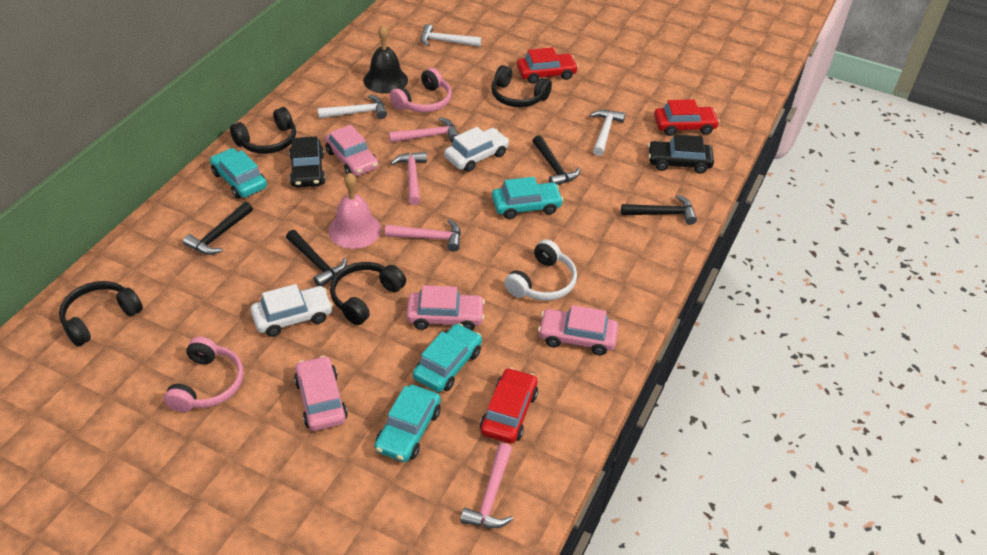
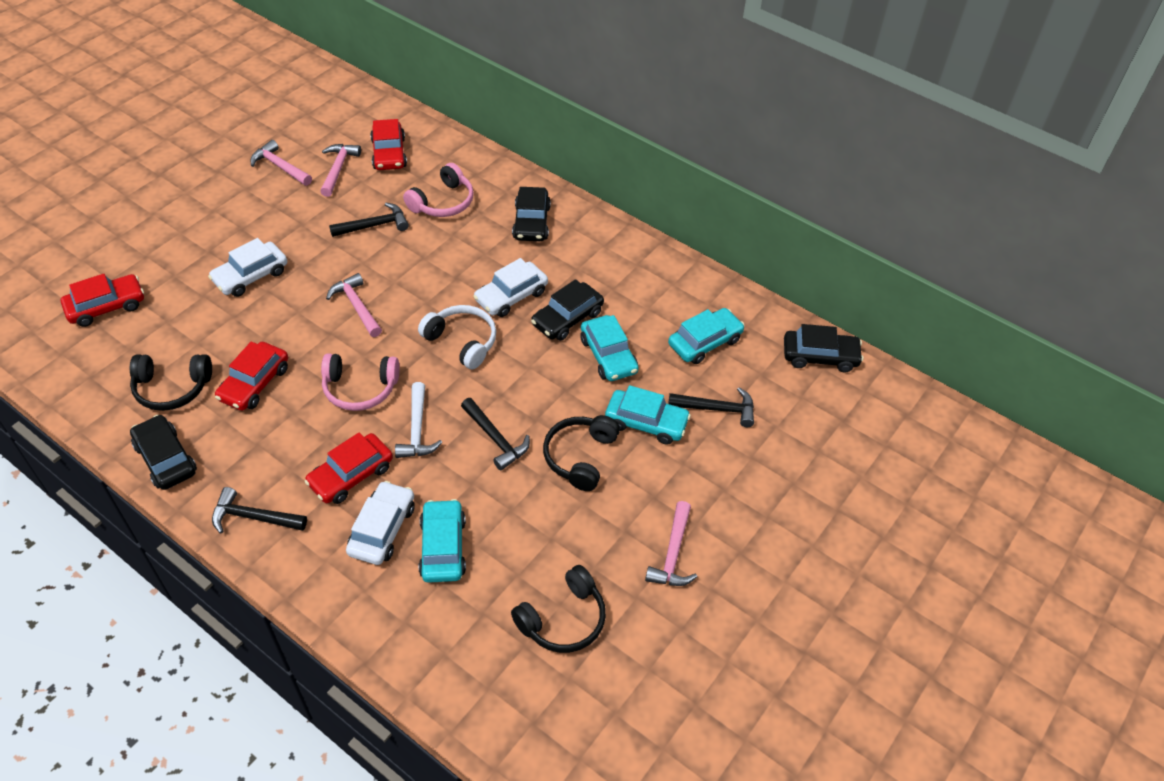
black bell: [363,25,408,94] = 1 -> none = 0
black car: [289,136,325,188] [648,134,714,174] = 2 -> [130,415,197,490] [512,187,551,241] [531,279,604,341] [784,324,863,372] = 4
black headphones: [59,281,143,347] [230,107,296,154] [330,262,406,325] [491,65,552,107] = 4 -> [130,354,212,411] [511,565,606,653] [543,415,620,491] = 3
pink bell: [328,172,381,249] = 1 -> none = 0
pink car: [294,356,348,431] [325,125,379,176] [406,285,485,331] [538,305,618,355] = 4 -> none = 0
red car: [480,367,538,444] [517,47,578,84] [654,99,720,136] = 3 -> [61,274,144,327] [215,342,288,411] [305,433,393,504] [370,119,407,170] = 4
white car: [251,284,333,337] [444,127,509,172] = 2 -> [208,238,287,297] [346,481,415,565] [473,258,548,317] = 3
white hammer: [318,95,387,119] [421,24,481,47] [590,110,625,156] = 3 -> [395,382,443,458] = 1

